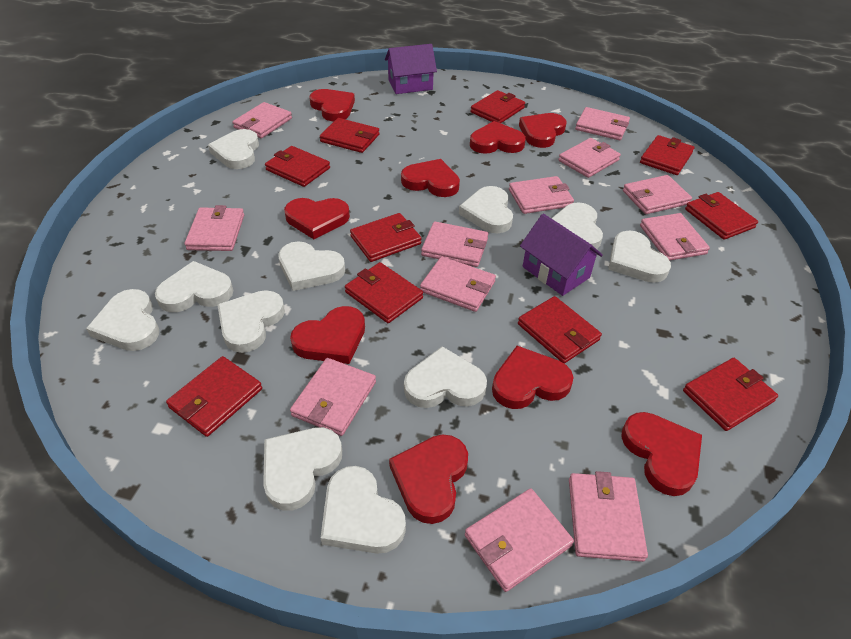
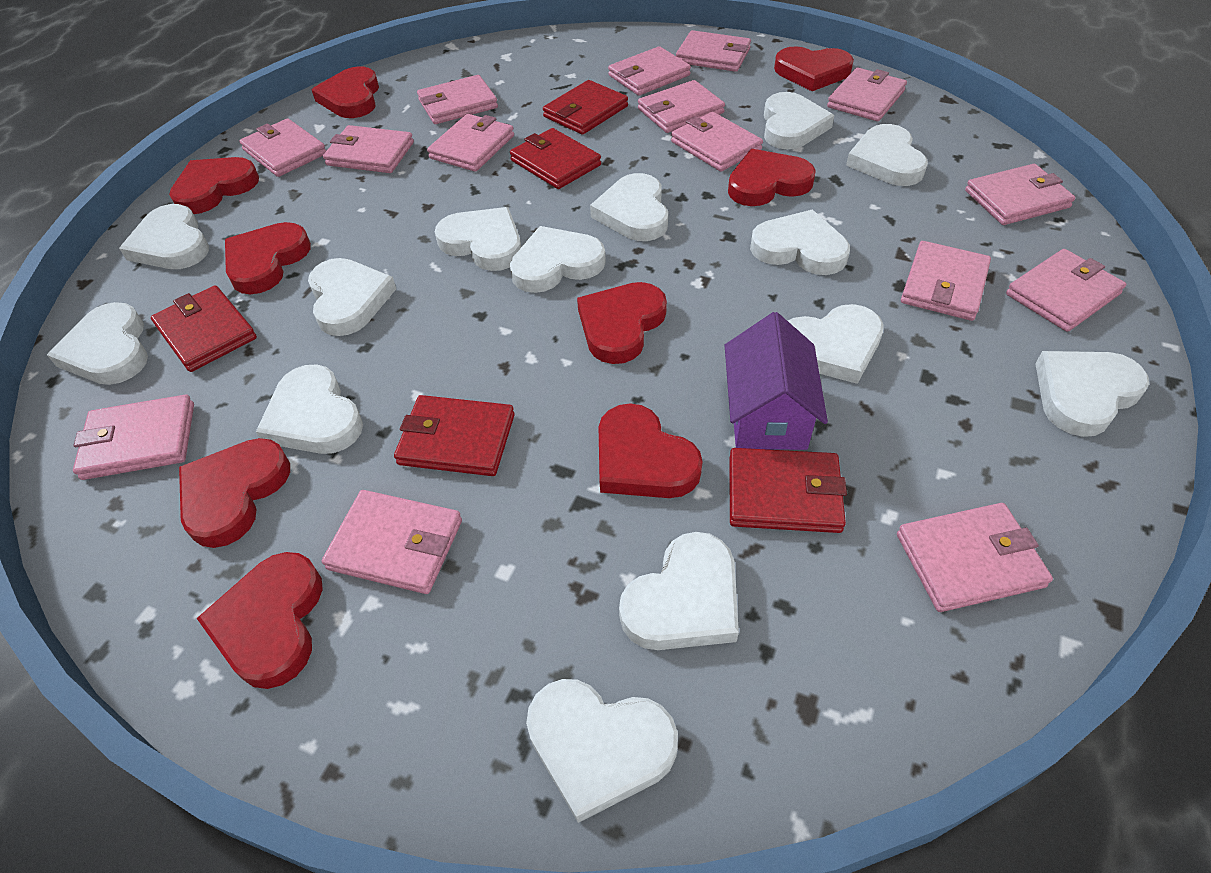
pink wallet: [184,205,244,251] [232,102,292,138] [290,358,376,436] [420,256,496,312] [421,222,488,267] [465,488,574,592] [509,176,574,214] [558,138,621,178] [569,471,648,562] [575,107,630,140] [623,175,692,214] [640,213,710,261] = 12 -> [73,395,194,480] [239,118,326,177] [322,490,462,594] [323,125,414,173] [417,75,498,124] [427,114,514,172] [608,46,691,96] [638,80,725,133] [671,112,763,171] [676,30,751,72] [827,68,907,121] [897,503,1053,612] [901,241,991,321] [965,164,1075,225] [1006,249,1126,332] = 15
purple house: [385,44,437,94] [520,214,603,296] = 2 -> [725,312,828,450] = 1
red wallet: [166,356,262,437] [265,146,330,187] [320,118,380,153] [345,262,423,323] [350,213,422,262] [470,90,525,123] [518,296,602,363] [640,135,694,175] [683,358,778,431] [685,192,758,240] = 10 -> [151,285,257,372] [394,395,515,476] [510,128,601,189] [543,80,628,135] [729,448,847,533] = 5
white heart: [86,289,159,351] [155,261,233,312] [208,129,259,169] [217,290,285,353] [263,427,342,511] [278,241,345,291] [321,466,406,554] [404,346,487,408] [459,186,513,233] [551,202,603,249] [608,231,671,283] = 11 -> [47,302,148,385] [119,204,209,269] [256,364,363,454] [308,258,396,336] [435,207,521,271] [510,226,606,293] [526,679,678,823] [590,173,668,241] [619,532,739,650] [750,209,850,275] [764,92,834,149] [788,304,884,384] [846,124,928,186] [1035,351,1149,437] = 14

